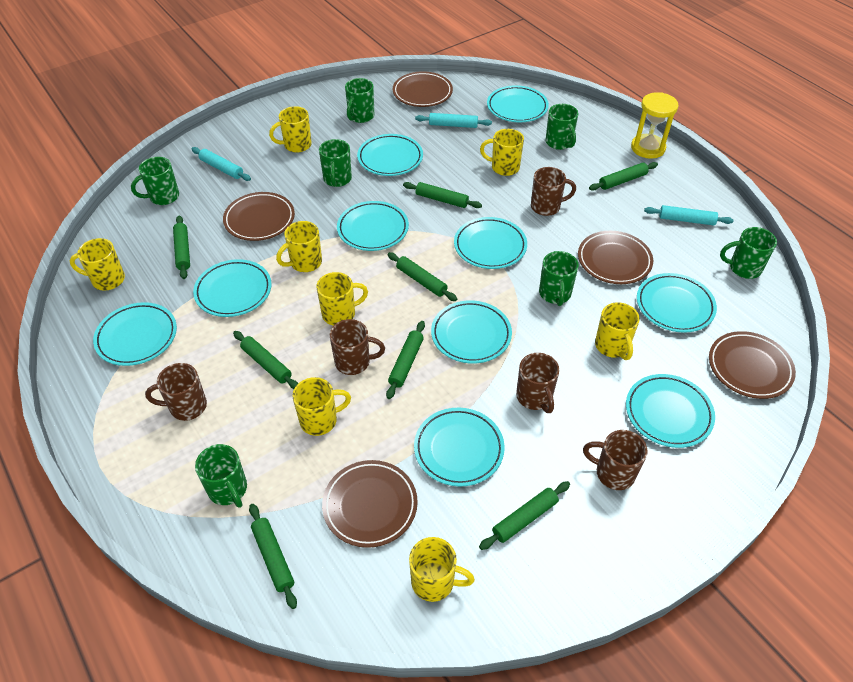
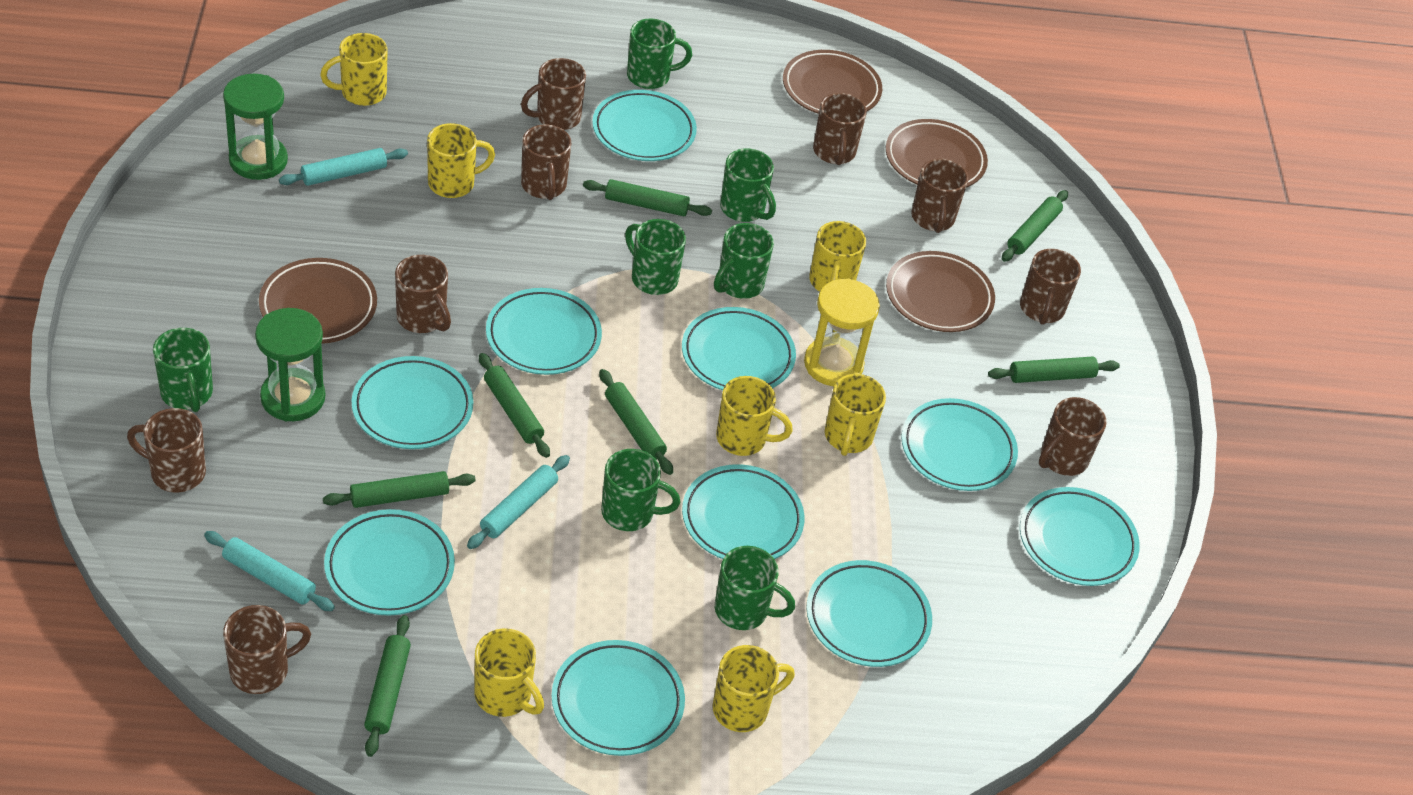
brown mug: [145,363,207,421] [330,319,385,375] [516,353,559,413] [531,167,576,216] [583,430,648,490] = 5 -> [127,408,206,493] [223,605,311,694] [395,255,451,333] [521,58,586,130] [521,124,571,200] [813,93,867,165] [911,159,968,233] [1020,249,1081,325] [1039,397,1107,476] = 9
brown plate: [223,192,295,241] [322,460,418,548] [393,71,453,107] [578,231,653,284] [709,331,796,399] = 5 -> [259,258,377,344] [783,50,882,114] [886,119,988,188] [886,251,995,332] = 4
green hourglass: none = 0 -> [223,74,288,180] [255,308,325,421] = 2
green rolling pin: [173,216,190,279] [233,331,298,389] [249,504,297,609] [386,321,425,399] [388,252,457,301] [403,182,482,208] [479,481,570,550] [589,162,658,191] = 8 -> [323,471,476,508] [364,615,411,757] [479,353,550,458] [583,179,712,216] [599,369,673,475] [988,357,1120,383] [1002,190,1068,262] = 7
yellow mug: [69,238,125,291] [269,106,312,153] [276,221,322,272] [292,377,351,436] [316,272,368,326] [409,537,475,602] [480,129,524,176] [595,302,640,360] = 8 -> [320,33,388,106] [427,123,495,198] [474,628,544,717] [712,645,795,732] [716,376,793,456] [809,221,866,292] [825,374,886,456] = 7

